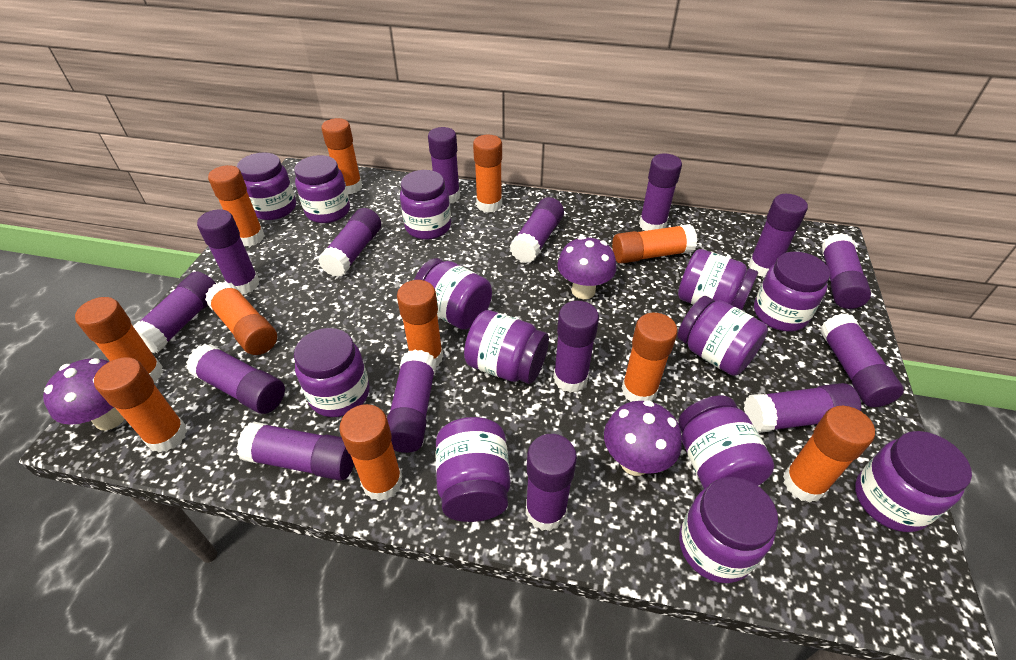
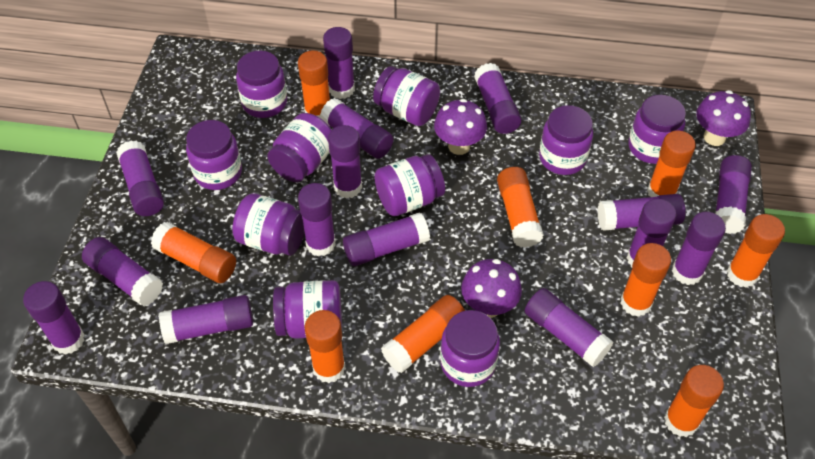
orange glue stick: [75,297,163,383] [94,357,187,452] [205,281,277,355] [208,165,265,247] [321,118,362,194] [339,404,403,501] [397,280,443,366] [473,135,502,213] [612,224,697,264] [622,313,678,402] [783,406,875,503] = 11 -> [151,222,236,283] [298,50,330,118] [304,310,346,383] [381,295,465,373] [497,167,544,248] [620,243,671,317] [647,130,696,197] [664,365,724,437] [727,214,785,288] = 9
purple jar: [237,152,296,220] [294,155,350,223] [294,328,370,417] [400,170,451,240] [414,258,492,330] [436,417,510,522] [464,310,549,384] [678,249,758,310] [678,296,768,376] [678,396,775,489] [679,477,778,583] [754,252,830,331] [855,431,972,532] = 13 -> [186,120,242,190] [232,193,305,256] [236,51,287,118] [267,113,332,182] [273,280,342,339] [373,66,440,126] [374,154,445,216] [440,310,500,387] [539,105,593,175] [628,95,686,164] = 10

